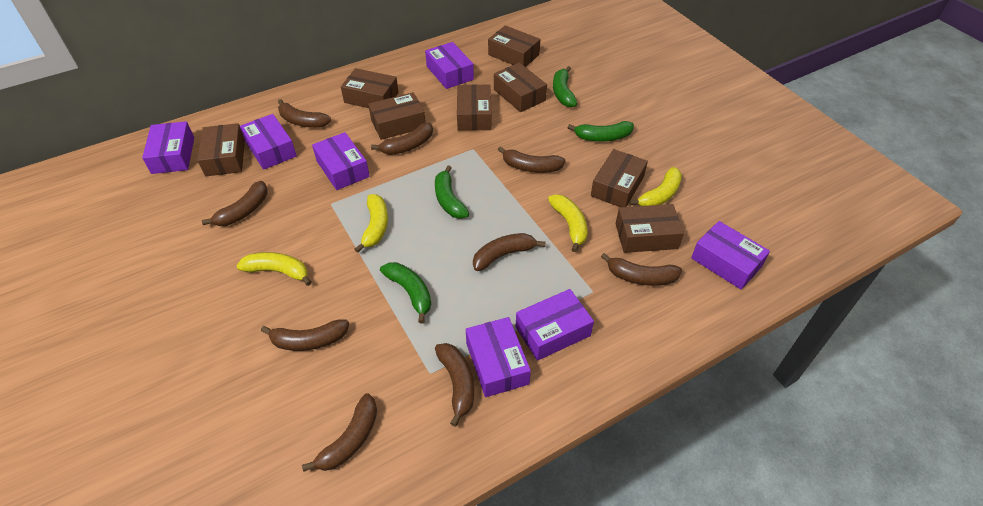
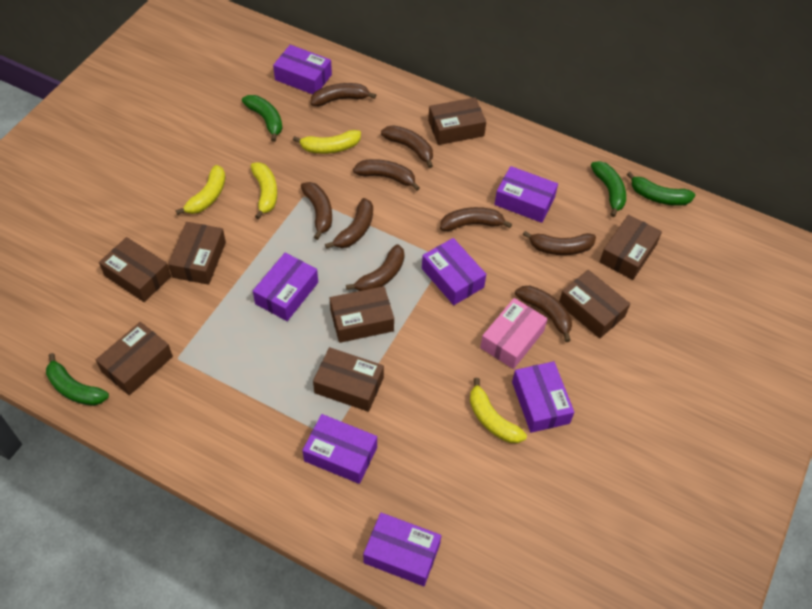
pink box: none = 0 -> [480,298,548,369] = 1

